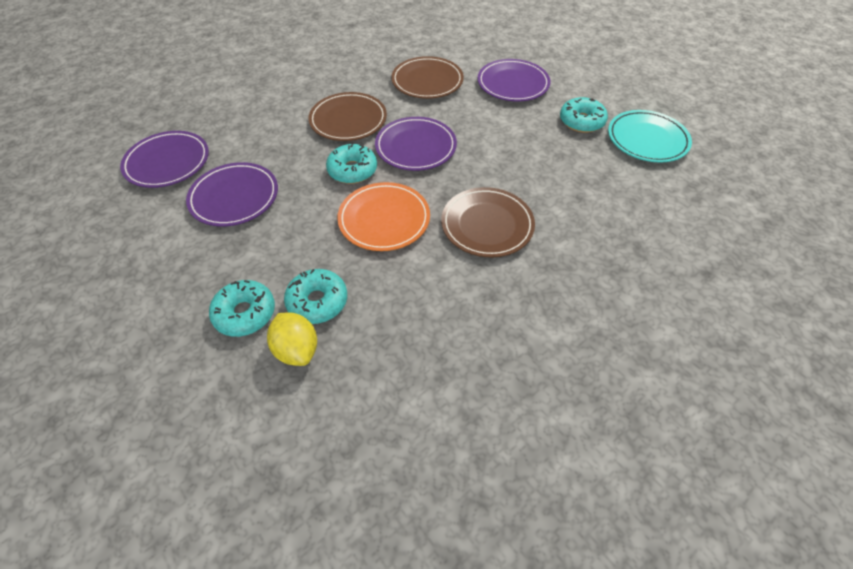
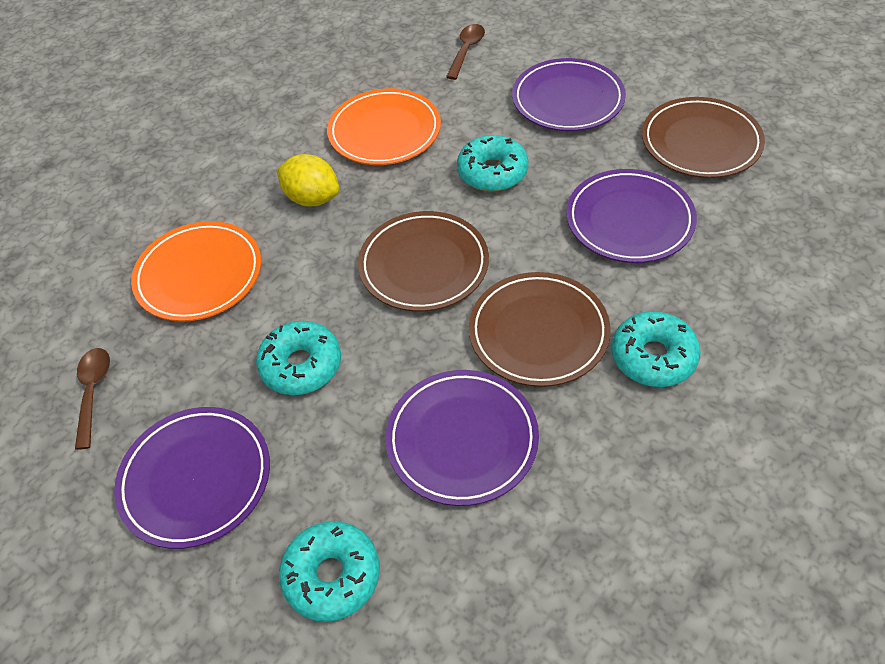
brown spoon: none = 0 -> [75,348,110,450] [446,24,485,80] = 2
orange plate: [337,182,430,251] = 1 -> [131,221,261,322] [327,88,441,165] = 2
turquoise plate: [608,110,692,163] = 1 -> none = 0

